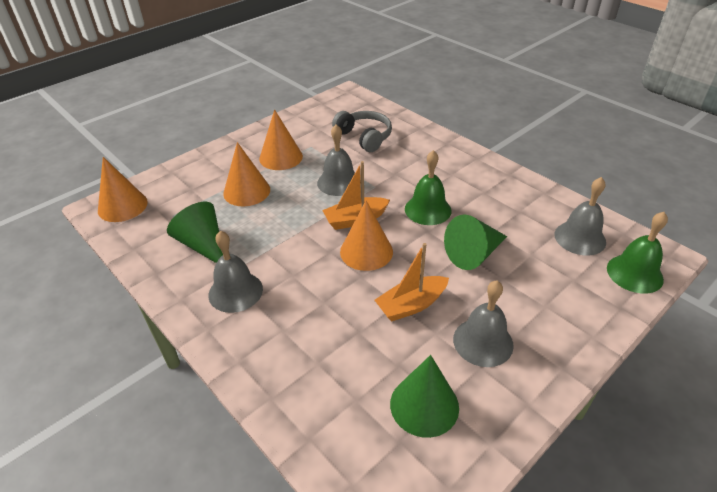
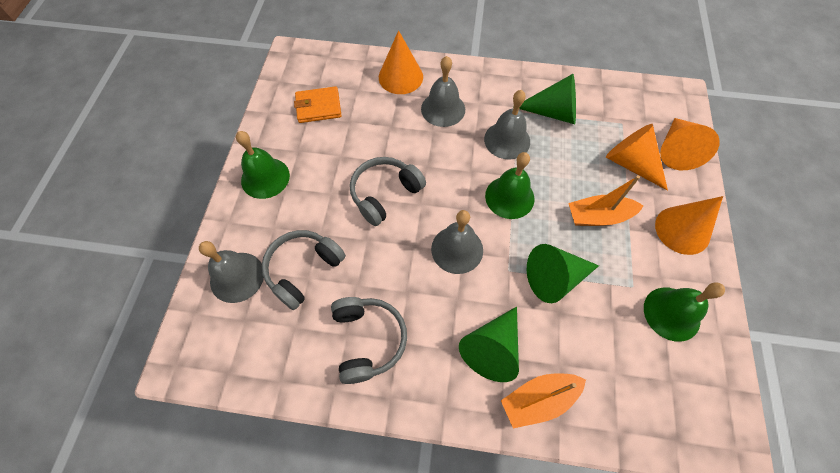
green bell: [405,150,451,225] [607,212,668,294] = 2 -> [236,131,290,199] [485,152,534,219] [644,282,725,342] = 3
grey headphones: [332,111,392,152] = 1 -> [262,230,346,310] [331,297,407,384] [350,157,426,226] = 3
orange wallet: none = 0 -> [294,86,342,123] = 1

